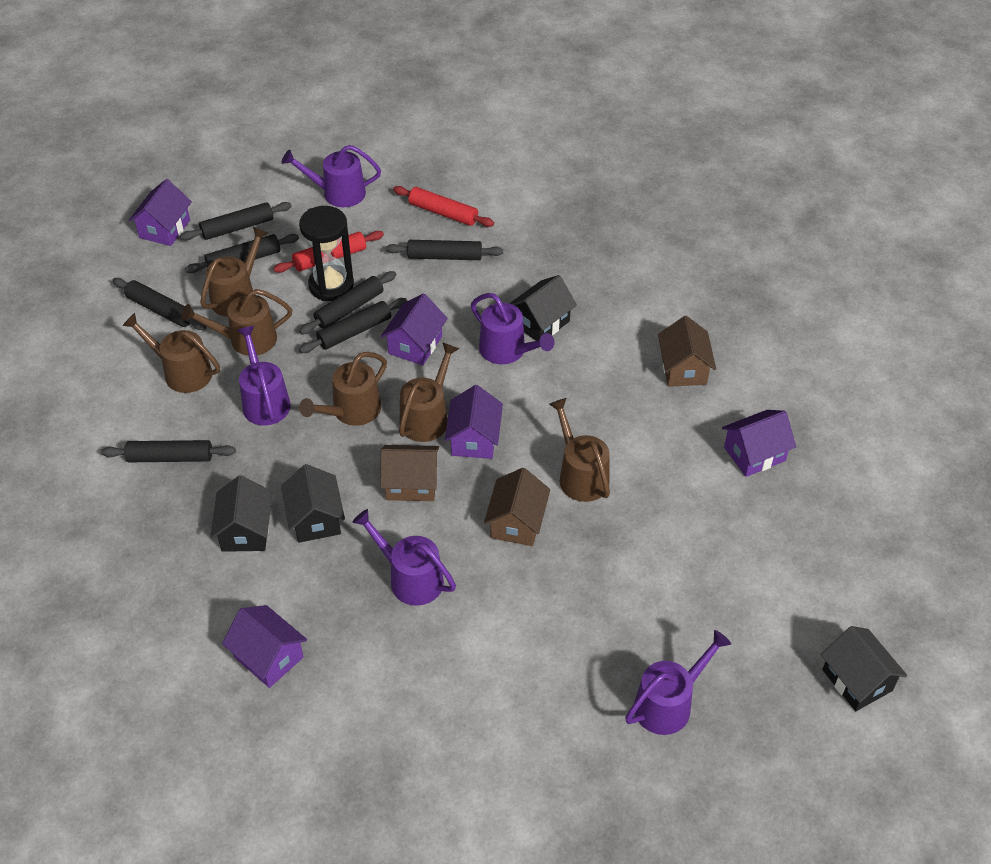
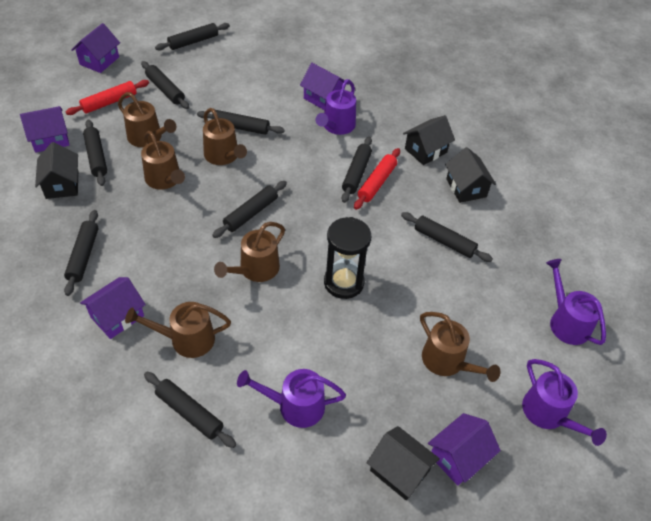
black rolling pin: [101,440,236,462] [112,278,206,330] [180,202,292,240] [185,234,299,273] [299,271,396,335] [299,298,407,353] [386,240,503,260] = 7 -> [64,210,99,296] [83,120,107,186] [141,61,189,109] [144,372,236,448] [155,23,230,51] [197,110,285,135] [212,181,287,238] [341,137,372,203] [401,212,493,262] = 9
brown house: [380,445,439,501] [484,468,550,546] [658,316,716,387] = 3 -> none = 0
purple watering can: [237,326,291,425] [282,145,381,207] [352,509,456,606] [471,293,554,364] [625,630,731,735] = 5 -> [237,369,346,428] [316,79,356,135] [522,359,607,446] [546,259,606,345] = 4

